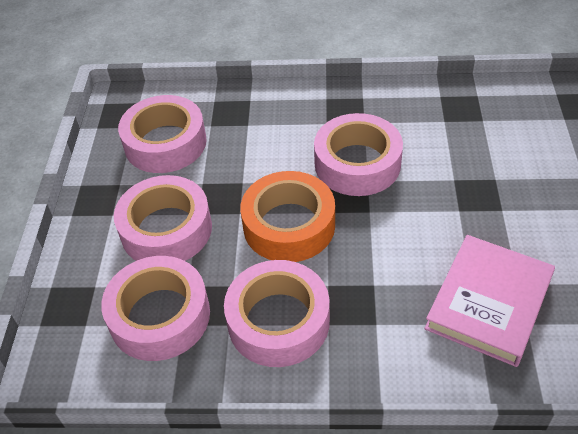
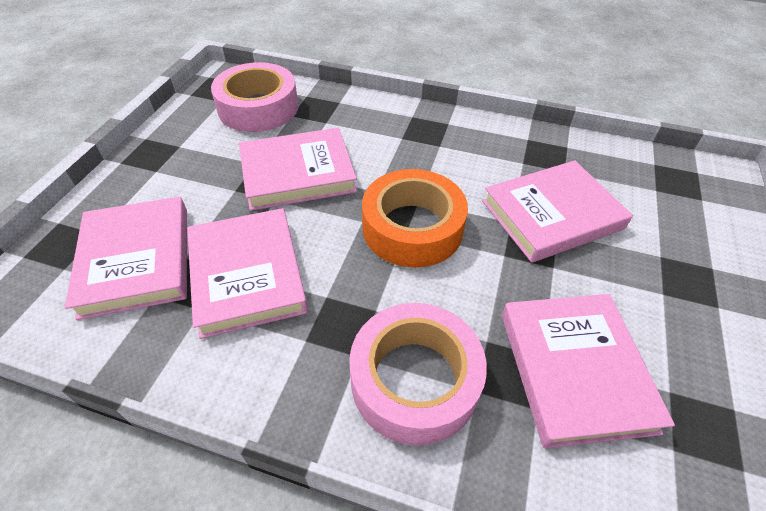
pink book: [424,235,555,367] = 1 -> [65,197,187,320] [187,208,308,339] [239,128,357,211] [482,160,633,263] [502,294,675,448] = 5
pink tape: [101,256,210,361] [114,175,212,261] [118,95,207,173] [224,260,330,367] [314,113,403,196] = 5 -> [211,62,298,132] [349,303,487,446] = 2

